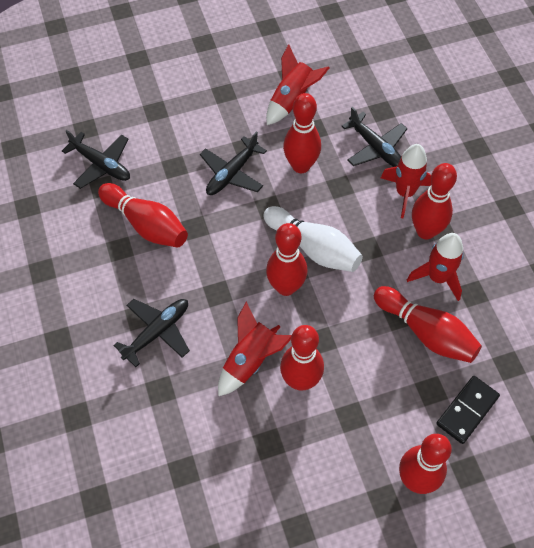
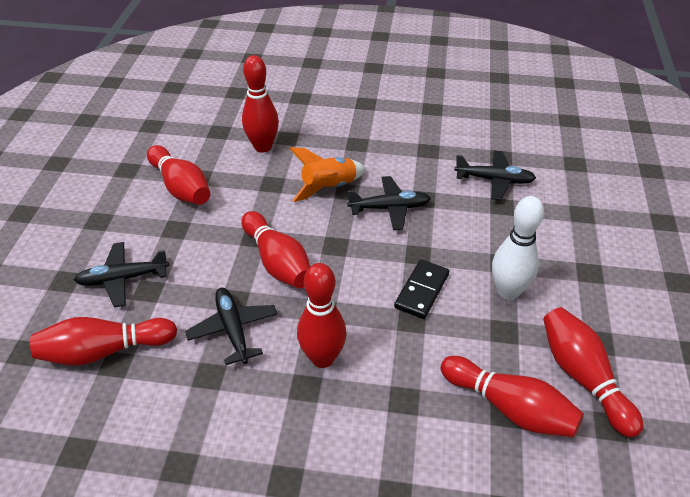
orange rocket: none = 0 -> [290,147,366,202] = 1
red rocket: [218,302,292,396] [266,44,329,125] [381,144,431,218] [407,233,464,301] = 4 -> none = 0

